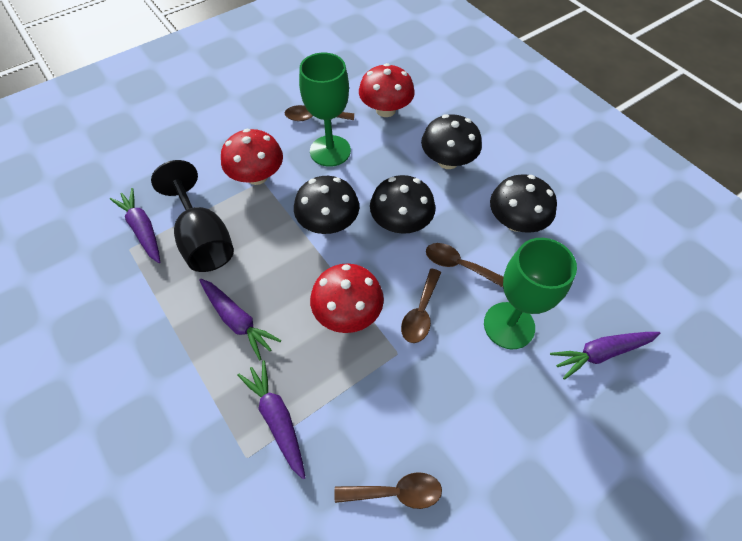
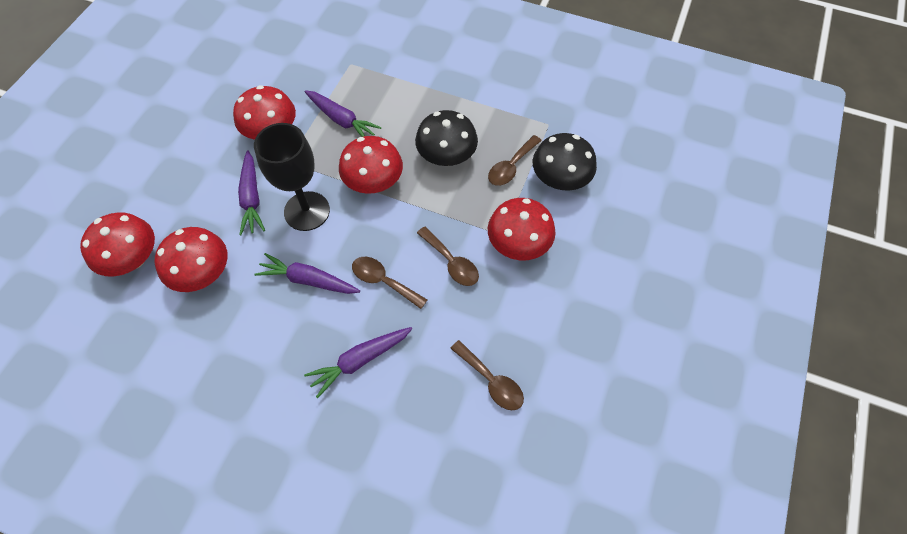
black mushroom: [294,176,359,234] [370,175,435,234] [421,114,482,169] [490,174,557,233] = 4 -> [415,110,478,166] [533,133,597,191] = 2
green goblet: [299,53,351,167] [484,238,577,349] = 2 -> none = 0
red mushroom: [221,129,283,185] [310,264,384,333] [359,63,415,117] = 3 -> [80,212,155,277] [155,227,228,292] [233,85,296,139] [339,136,403,194] [488,198,556,260] = 5

